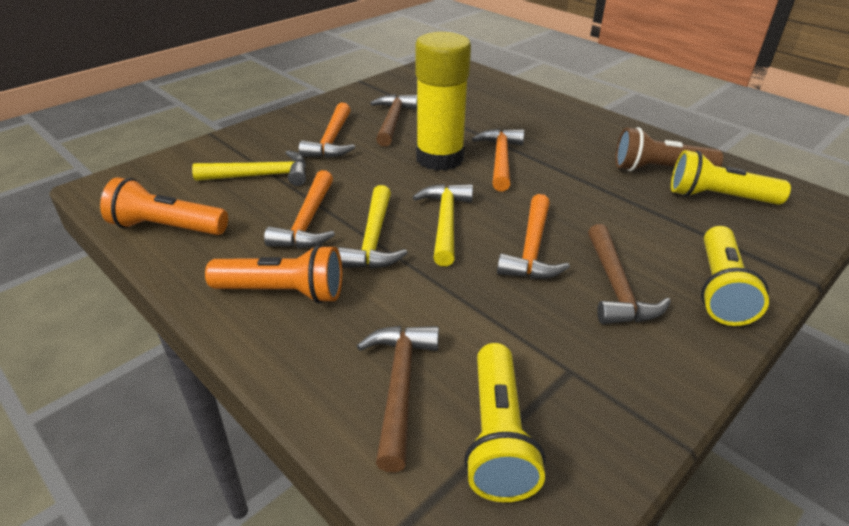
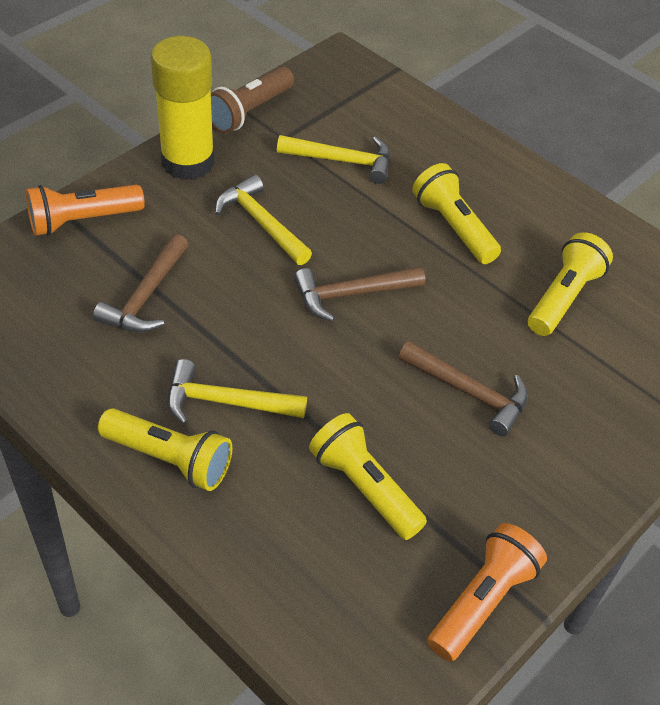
orange hammer: [264,170,335,248] [299,103,355,158] [472,129,524,191] [497,194,570,279] = 4 -> none = 0
yellow flashlight: [464,343,545,502] [671,150,791,205] [701,226,769,326] = 3 -> [98,408,232,491] [309,413,427,540] [412,163,501,264] [528,232,613,336] = 4

